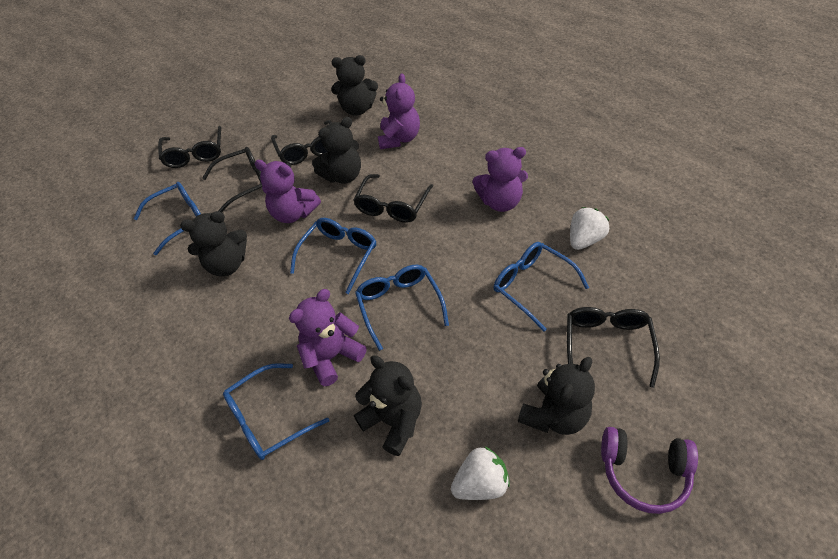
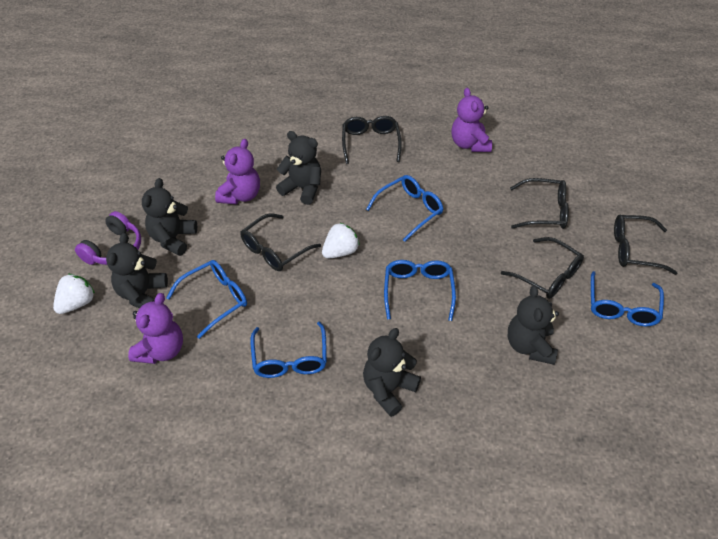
purple teddy bear: [254,160,321,223] [289,289,367,386] [378,73,420,149] [472,147,528,212] = 4 -> [128,293,183,364] [215,139,260,204] [451,88,492,152] = 3

